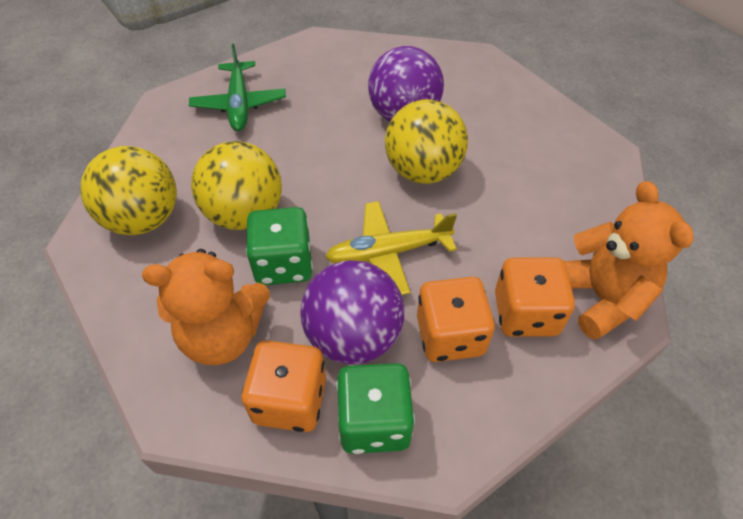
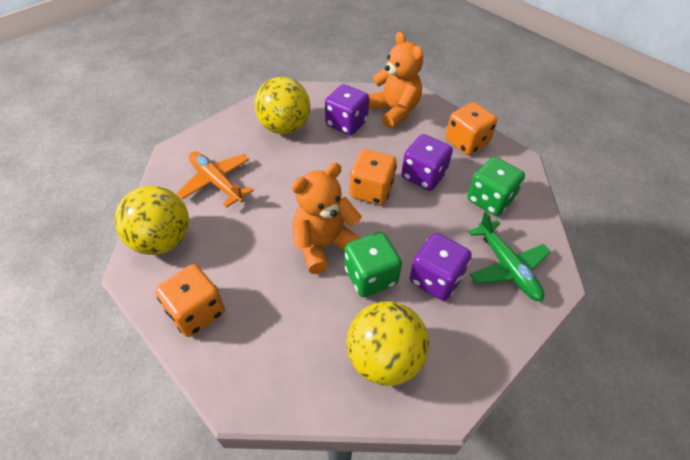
orange plane: none = 0 -> [177,151,254,208] = 1
purple ball: [300,260,404,365] [368,46,444,121] = 2 -> none = 0
purple dice: none = 0 -> [325,84,369,135] [401,134,453,191] [409,233,472,301] = 3
yellow plane: [325,201,457,295] = 1 -> none = 0

